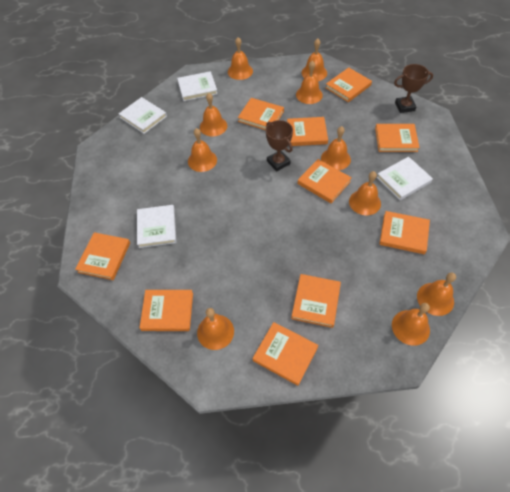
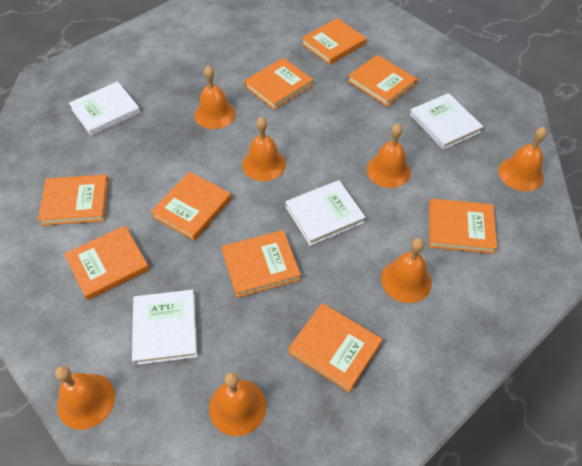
brown trophy: [266,120,293,171] [394,64,433,113] = 2 -> none = 0
orange bell: [188,128,217,172] [197,308,234,350] [200,93,227,136] [228,37,253,80] [296,61,323,104] [302,38,327,81] [321,126,351,170] [349,171,381,215] [392,303,430,346] [417,272,456,316] = 10 -> [55,366,115,430] [194,66,236,129] [209,372,267,436] [242,117,286,181] [367,124,411,188] [381,238,432,303] [499,127,547,191] = 7
orange book: [75,232,130,280] [140,290,193,331] [238,98,284,130] [253,322,318,386] [287,117,328,146] [291,274,341,328] [298,159,352,203] [326,68,372,102] [375,124,420,152] [379,211,430,254] = 10 -> [38,174,109,226] [64,226,150,301] [151,172,231,241] [222,230,301,298] [244,58,313,110] [288,303,382,392] [301,18,366,65] [348,55,417,107] [429,199,497,254] = 9

